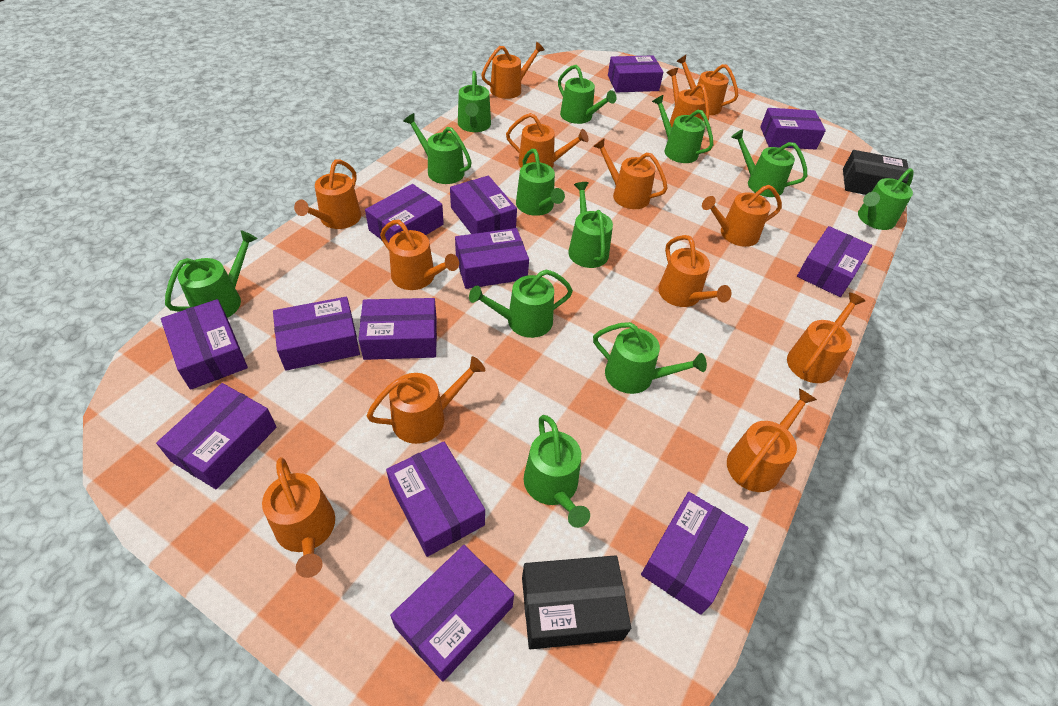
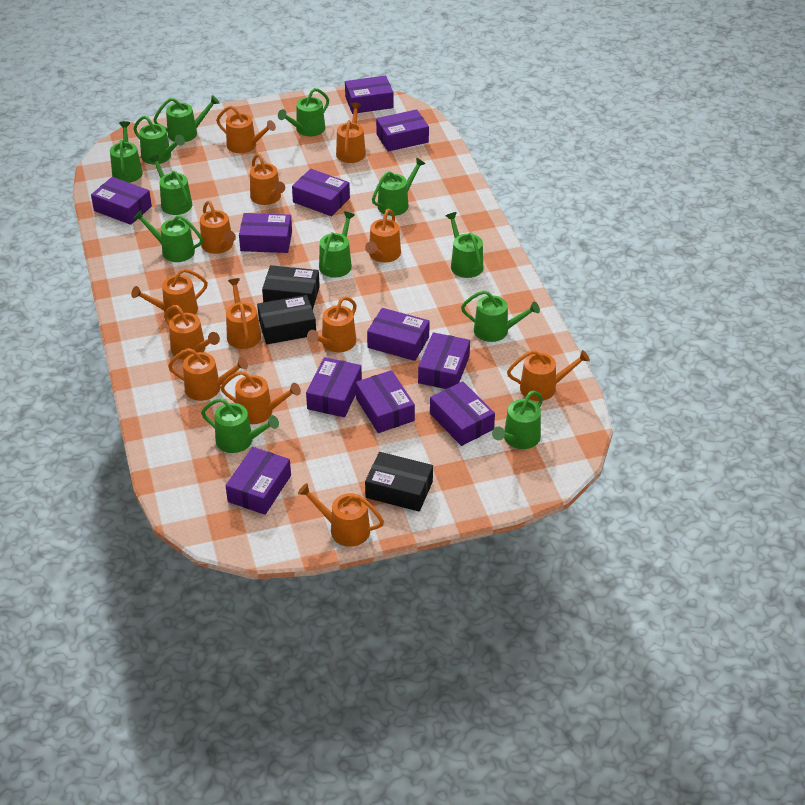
black box: [522,555,631,649] [843,150,912,195] = 2 -> [257,295,316,344] [262,265,320,310] [365,452,433,512] = 3
purple box: [156,383,277,489] [161,299,248,390] [273,297,360,371] [358,298,437,360] [365,184,444,243] [386,442,485,557] [390,545,514,682] [450,176,517,234] [455,228,529,289] [608,55,664,93] [641,492,749,615] [760,108,826,150] [797,226,872,297] = 13 -> [91,177,152,225] [226,447,291,515] [239,213,292,253] [292,169,350,216] [306,357,362,417] [345,75,394,114] [355,370,415,433] [367,308,430,361] [376,109,429,152] [418,332,470,389] [430,381,495,446] = 11

